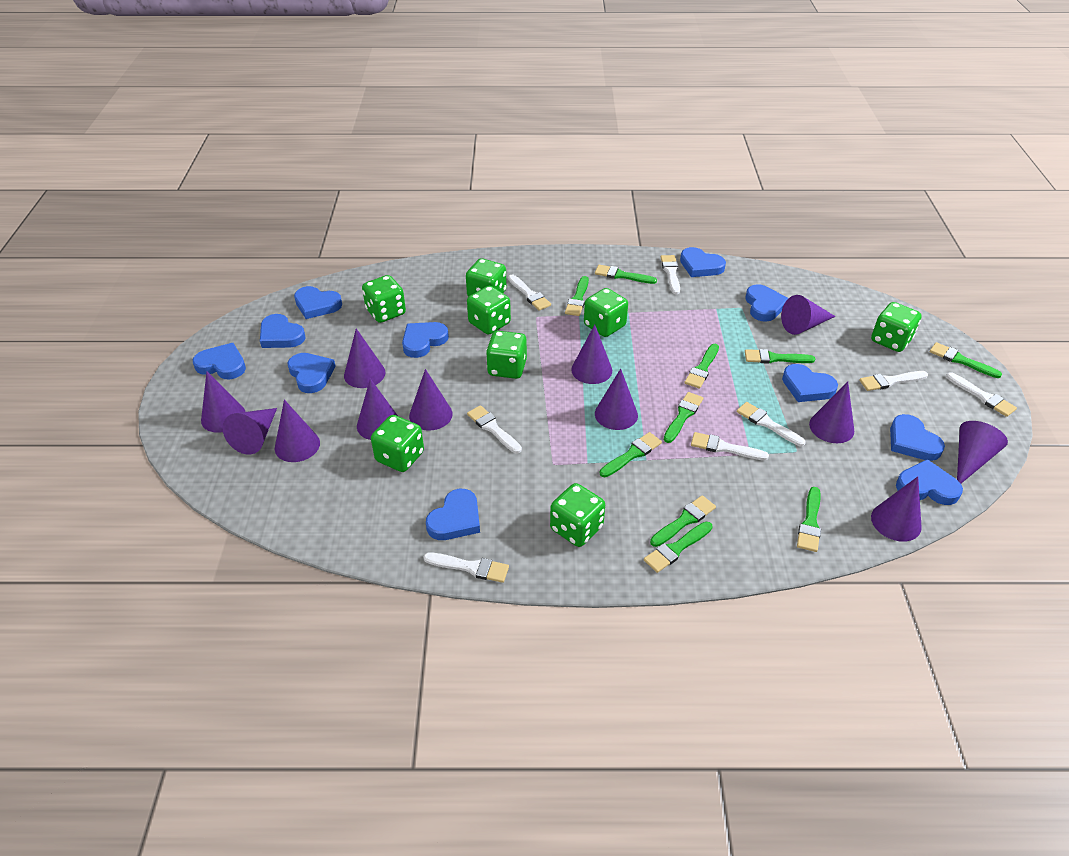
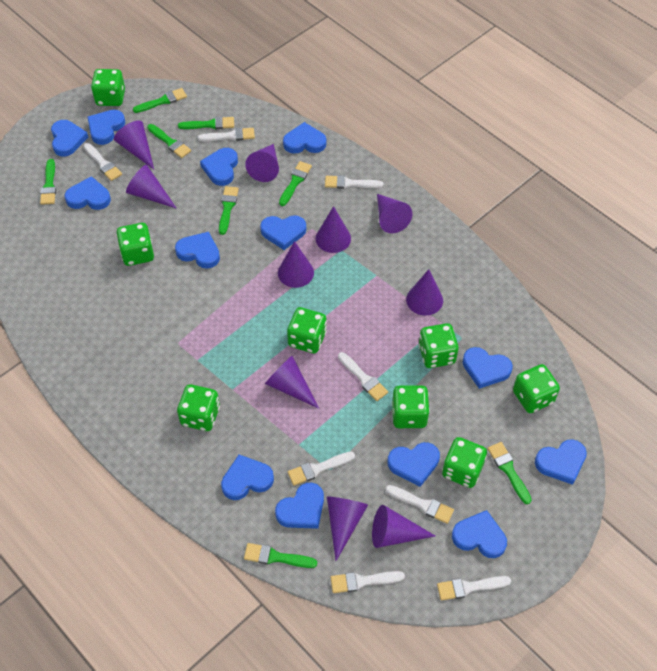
blue heart: [193,343,246,379] [260,314,306,348] [288,353,336,393] [294,286,342,319] [402,322,449,358] [426,489,480,540] [680,247,726,277] [745,284,788,322] [782,364,838,402] [890,414,945,461] [896,459,963,505] = 11 -> [51,120,88,156] [65,176,111,210] [88,110,125,145] [175,232,220,269] [200,148,238,186] [221,455,274,500] [260,215,306,250] [275,483,324,529] [283,122,326,154] [388,442,440,487] [452,510,507,558] [463,347,513,389] [535,439,587,485] = 13
green brush: [565,276,589,316] [595,265,657,284] [600,432,662,477] [644,522,712,573] [650,495,716,547] [664,392,703,443] [684,344,719,389] [745,349,815,364] [797,487,821,552] [930,342,1002,378] = 10 -> [40,159,56,205] [133,88,187,113] [147,124,191,158] [178,117,234,129] [219,186,239,235] [244,543,317,568] [279,161,312,206] [488,442,532,504] = 8
purple cone: [201,371,245,433] [222,408,277,455] [275,400,320,462] [344,328,385,388] [357,378,398,440] [409,369,453,431] [571,324,612,384] [595,368,638,430] [781,295,836,335] [809,382,854,443] [871,477,922,542] [957,421,1008,483] = 12 -> [114,121,154,169] [126,165,177,209] [245,144,279,182] [265,356,319,409] [278,241,314,288] [316,206,351,253] [327,496,368,561] [372,505,435,548] [377,194,413,233] [406,269,443,316] = 10

